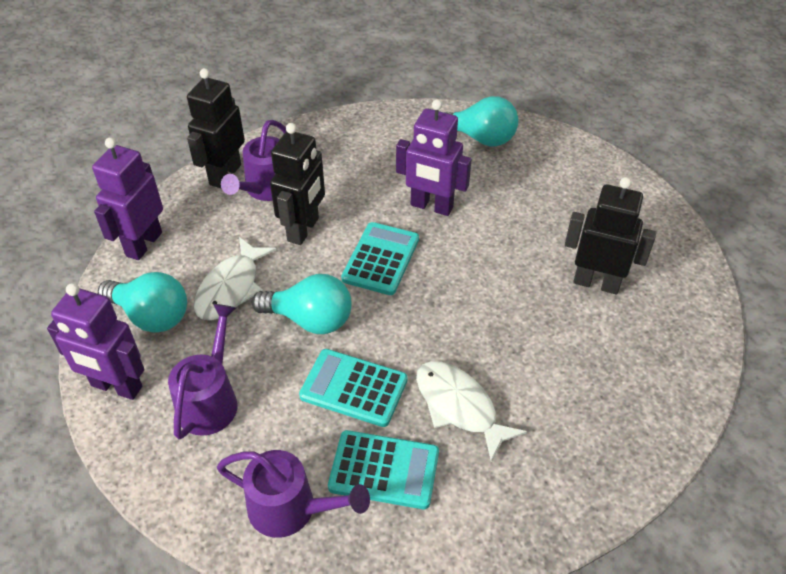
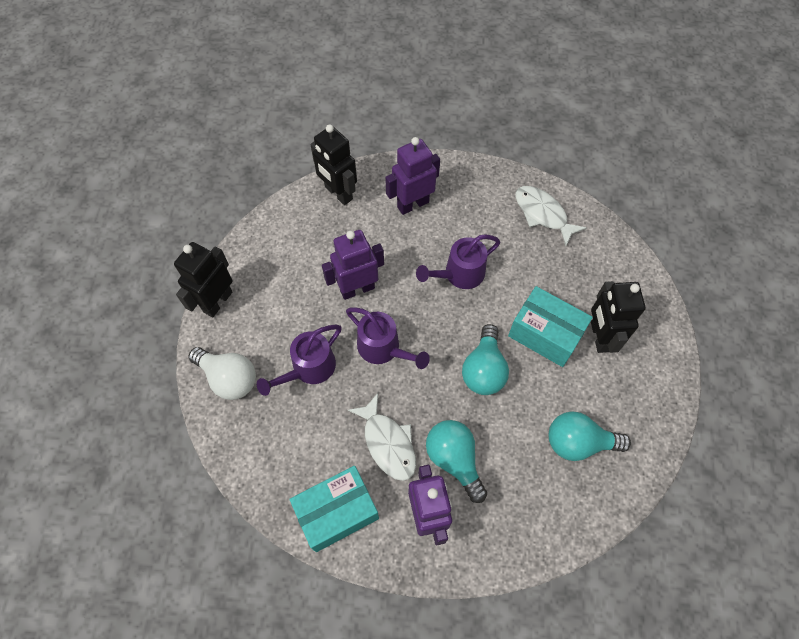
turquoise box: none = 0 -> [289,466,379,552] [508,286,593,367] = 2
turquoise calculator: [299,349,408,427] [328,430,439,509] [341,222,419,295] = 3 -> none = 0
white light bulb: none = 0 -> [189,347,256,400] = 1

